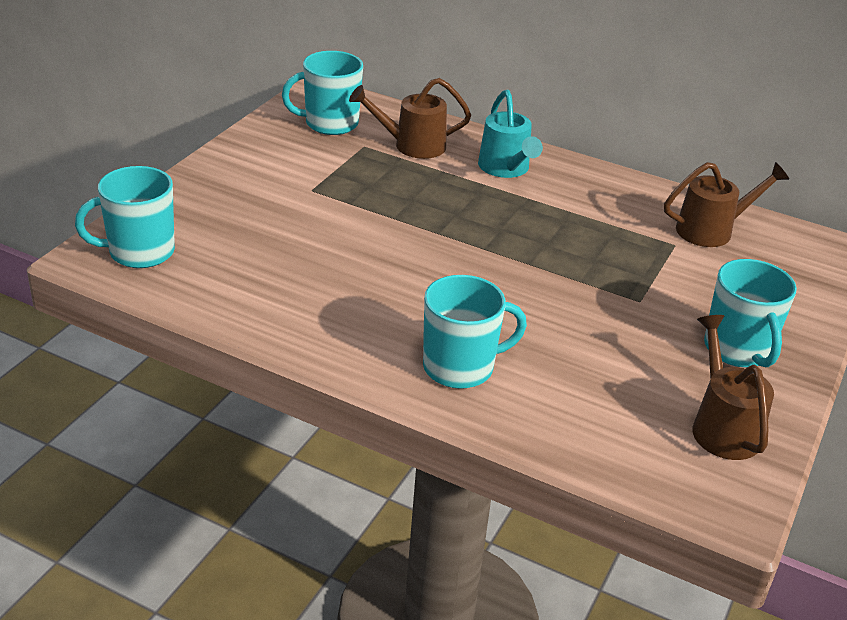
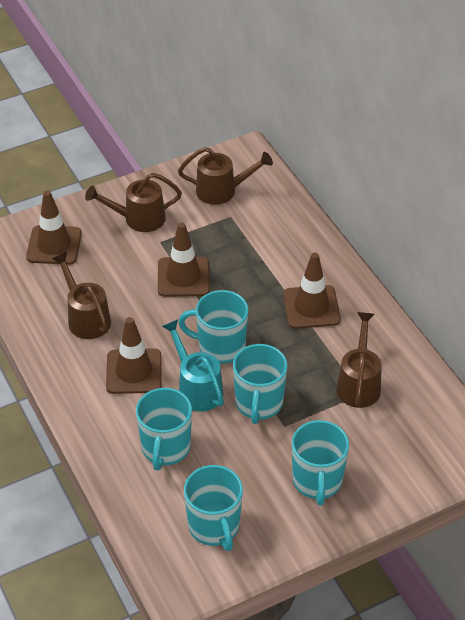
brown traffic cone: none = 0 -> [26,191,82,265] [106,317,162,394] [158,222,210,297] [283,253,341,329] = 4
brown watering can: [349,78,471,159] [664,162,789,247] [692,315,774,460] = 3 -> [52,252,111,339] [85,173,182,232] [178,147,273,205] [336,312,382,408] = 4
turquoise mug: [75,166,175,268] [282,51,363,135] [423,275,527,389] [704,259,797,367] = 4 -> [136,388,192,471] [178,290,248,364] [184,465,243,551] [233,344,287,424] [292,420,349,506] = 5

